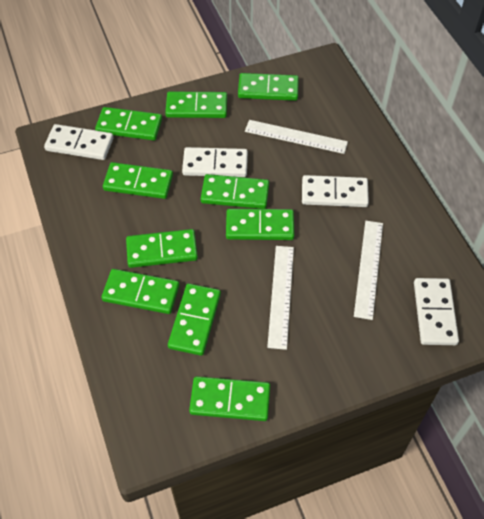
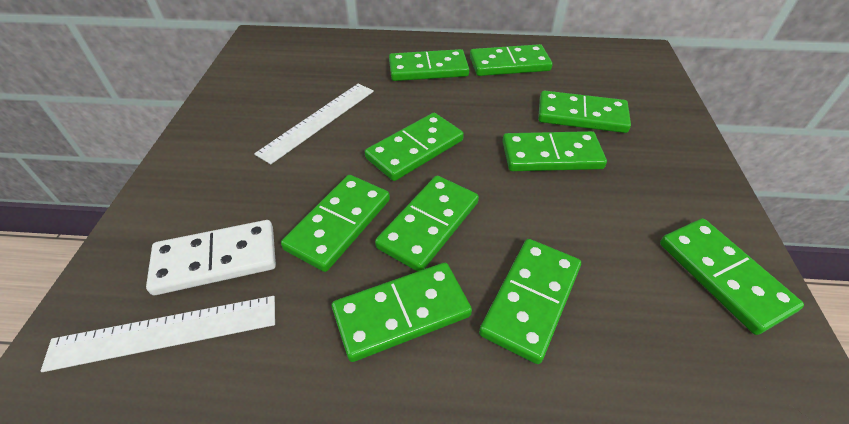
white domino: [44,124,114,160] [182,147,248,177] [302,175,369,207] [414,278,459,345] = 4 -> [146,220,276,295] = 1
white ruler: [245,120,348,154] [267,246,294,350] [354,221,383,320] = 3 -> [41,296,275,372] [254,84,374,164] = 2

